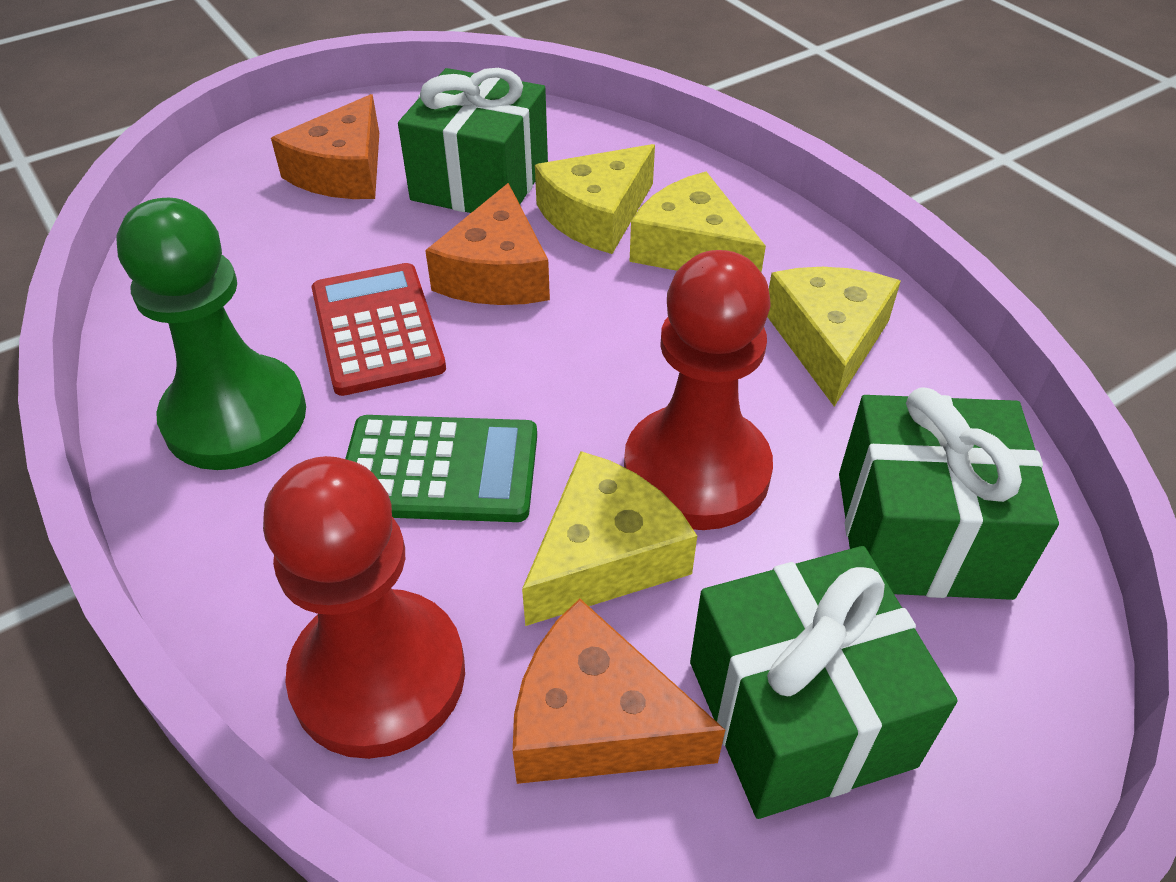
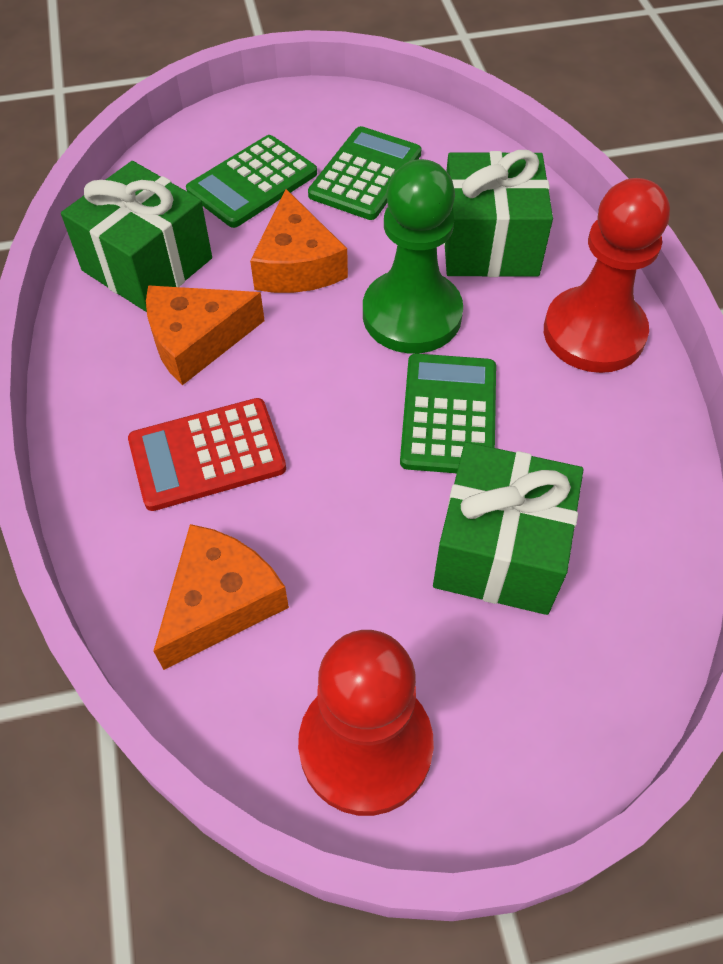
green calculator: [345,415,537,522] = 1 -> [186,135,317,228] [308,126,421,220] [400,353,496,473] = 3
yellow cheese: [522,451,697,626] [535,144,655,254] [629,172,766,272] [767,267,901,407] = 4 -> none = 0

